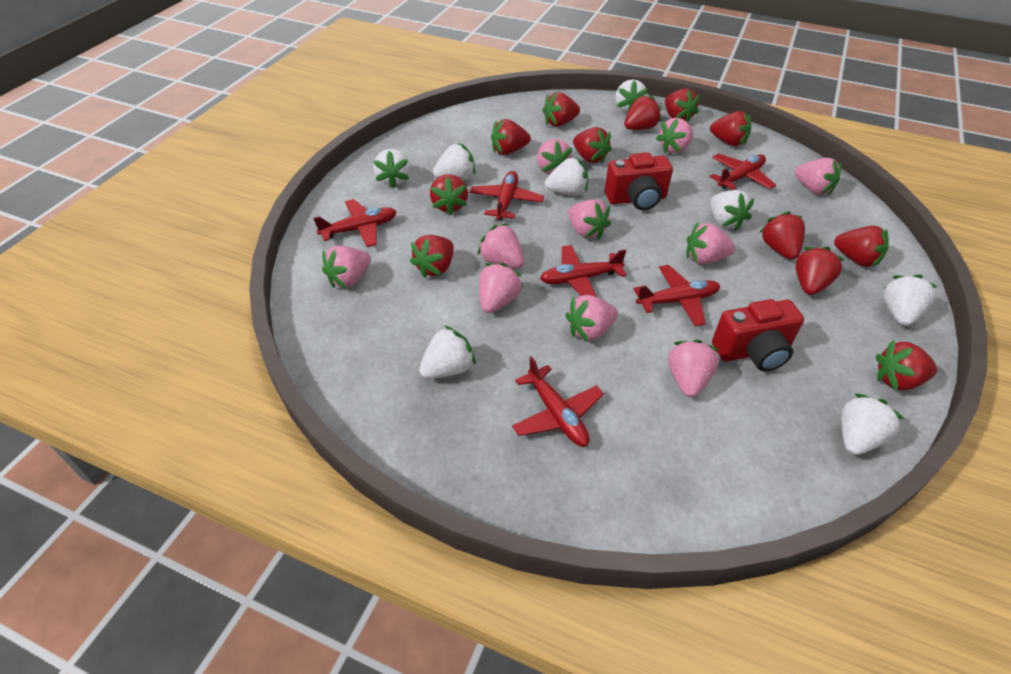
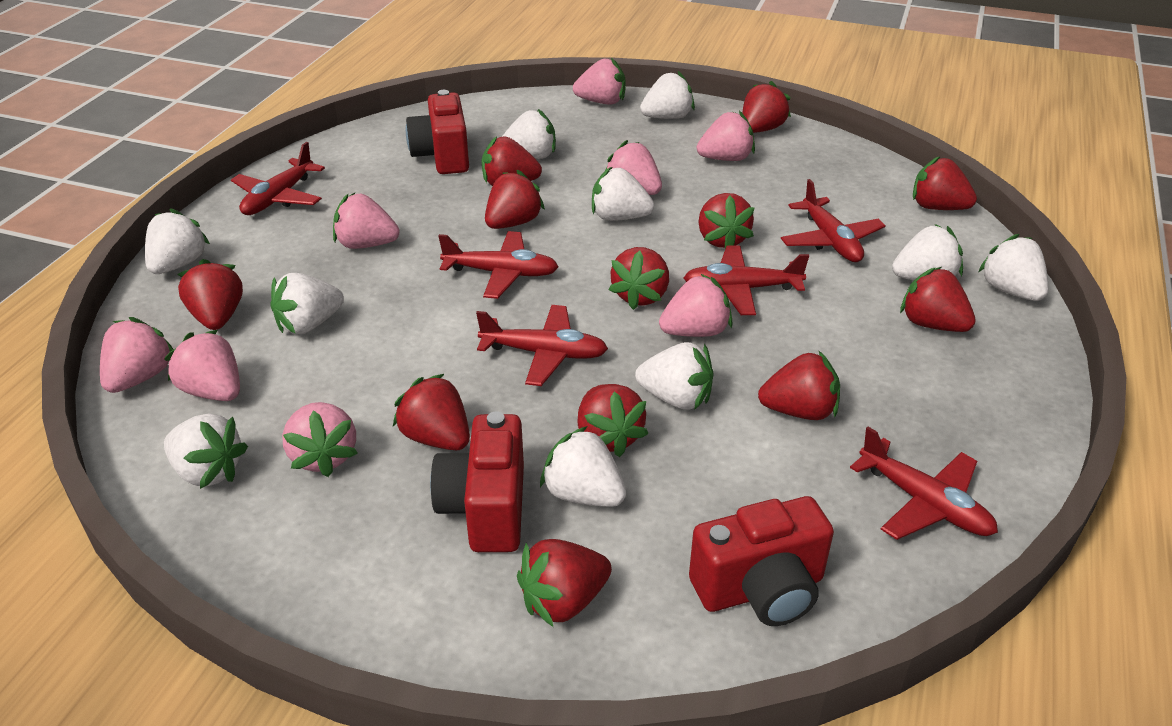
pink strawberry: [322,246,371,288] [478,223,524,268] [479,263,523,313] [537,139,572,175] [565,295,618,342] [568,199,611,240] [656,118,693,153] [668,340,719,397] [686,222,735,264] [795,158,842,196] = 10 -> [100,317,174,393] [164,330,240,401] [282,402,358,477] [333,193,400,249] [573,58,626,104] [606,140,662,195] [659,273,733,337] [697,111,755,161] = 8
red camera: [605,152,673,210] [712,299,804,371] = 2 -> [406,90,469,174] [430,411,524,552] [689,496,834,626] = 3
white strawberry: [374,149,410,189] [419,325,476,379] [433,143,475,180] [545,158,588,195] [615,79,648,112] [711,190,754,231] [841,394,904,455] [883,275,937,326] = 8 -> [145,208,210,274] [164,414,248,489] [270,273,344,334] [502,109,556,159] [540,426,626,507] [592,167,654,221] [635,342,714,410] [640,71,695,119] [892,224,963,280] [978,234,1048,301] = 10

